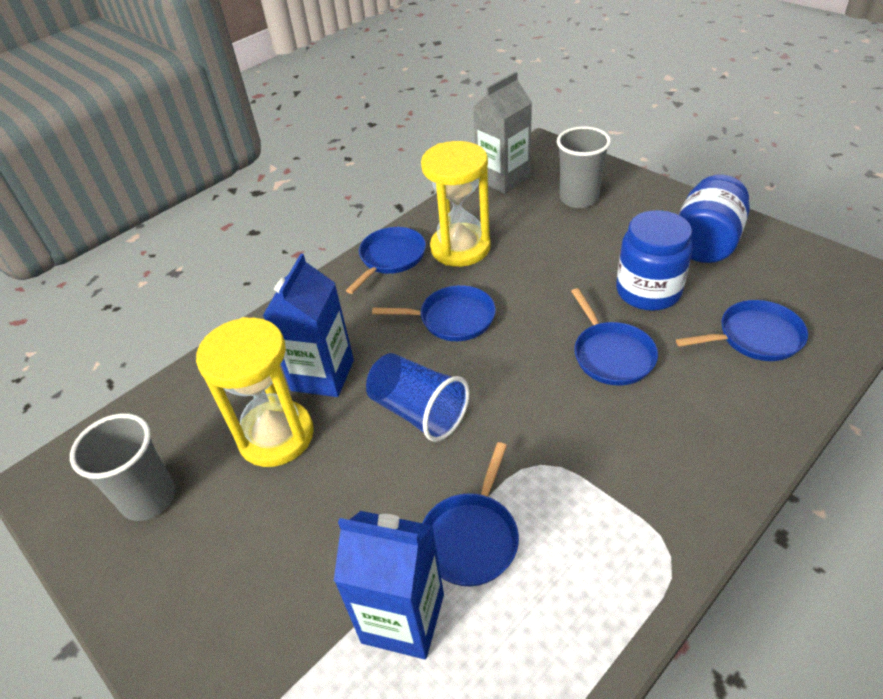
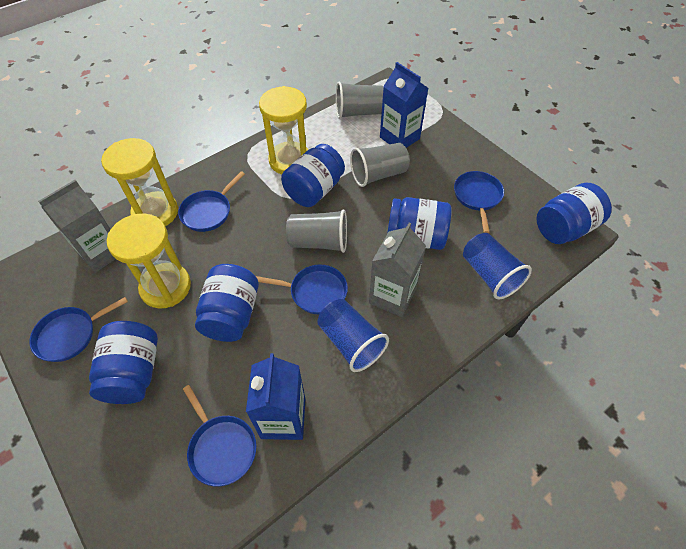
blue cup: [366,353,469,442] = 1 -> [317,299,389,372] [463,233,532,299] = 2
blue jar: [616,210,693,311] [678,175,750,263] = 2 -> [89,321,158,404] [195,264,259,342] [281,144,345,207] [387,197,452,250] [536,183,612,244] = 5
grey carton: [473,72,532,194] = 1 -> [38,180,115,273] [369,223,426,317] = 2
grey cup: [70,413,175,521] [557,126,611,208] = 2 -> [286,209,347,253] [336,82,383,119] [350,143,410,187] = 3
yellow hourglass: [196,317,314,467] [421,141,491,267] = 2 -> [101,138,178,226] [107,214,191,309] [259,86,309,174] = 3

